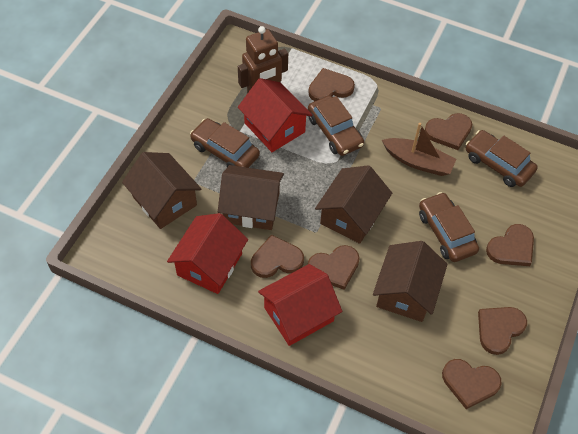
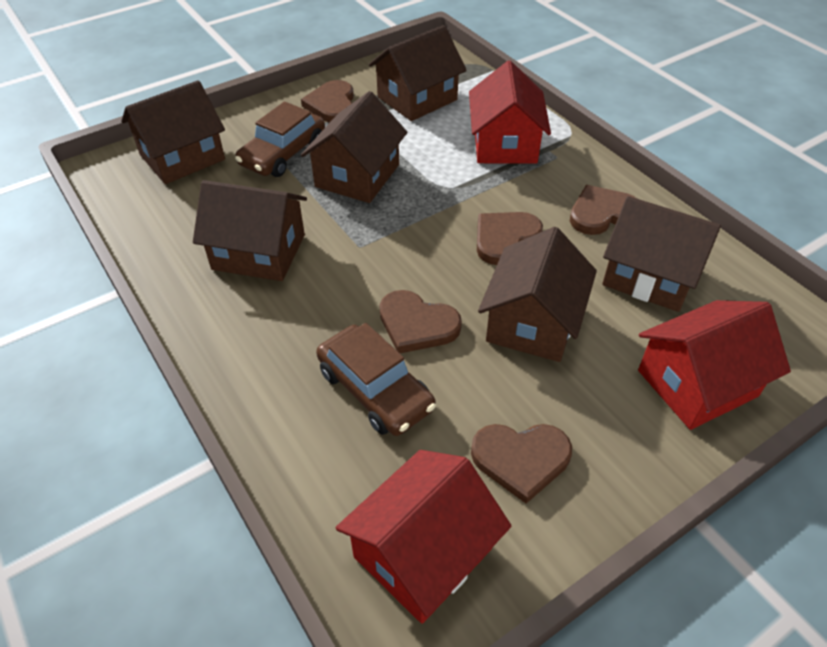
brown boat: [382,123,456,176] = 1 -> none = 0
brown car: [190,118,260,168] [308,96,364,156] [419,192,479,262] [466,130,538,187] = 4 -> [235,102,325,177] [316,323,436,436] = 2
brown heart: [251,234,304,278] [307,245,360,290] [308,68,355,101] [425,113,472,150] [442,359,501,409] [478,307,527,355] [486,224,534,266] = 7 -> [301,80,354,123] [379,290,462,353] [471,424,572,504] [477,212,543,265] [570,185,637,235] = 5
brown house: [122,152,201,229] [218,165,284,230] [315,165,392,244] [373,241,448,322] = 4 -> [121,80,225,184] [193,180,307,281] [301,91,408,203] [369,25,467,121] [478,227,597,362] [602,196,721,312] = 6
brown robot: [238,26,288,94] = 1 -> none = 0

